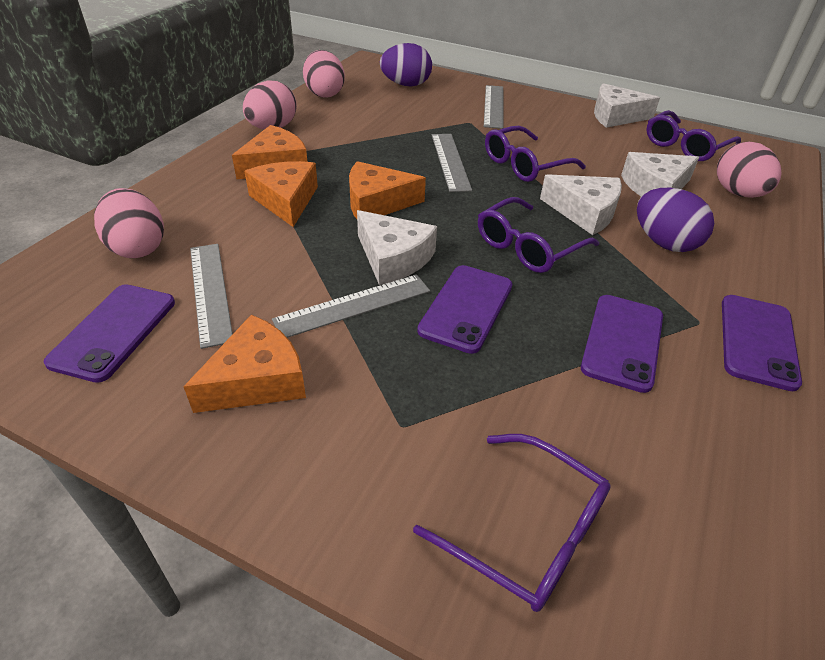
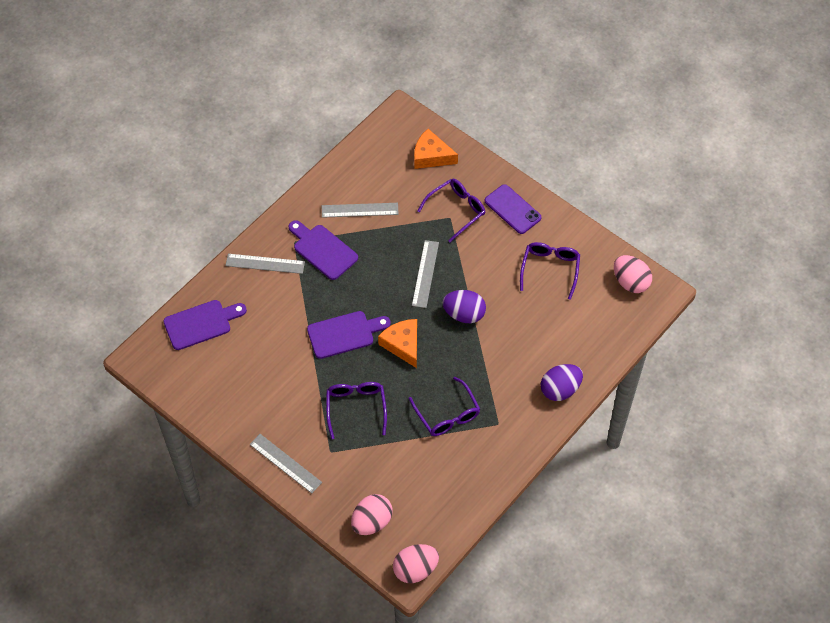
orange cheese: [183,315,306,413] [232,125,307,179] [244,161,318,227] [349,161,426,219] = 4 -> [378,319,417,368] [414,129,458,169] = 2
pink egg: [94,188,164,258] [243,80,297,129] [303,50,345,98] [717,141,781,198] = 4 -> [351,494,393,535] [393,544,439,583] [614,255,652,293] = 3
purple cutting board: none = 0 -> [163,300,247,350] [289,220,358,280] [307,311,391,359] = 3
purple phone: [44,284,175,383] [417,265,512,354] [581,295,663,393] [722,295,802,391] = 4 -> [485,184,541,234] = 1
white cheese: [357,210,437,285] [540,174,622,235] [594,83,660,128] [621,152,699,197] = 4 -> none = 0

